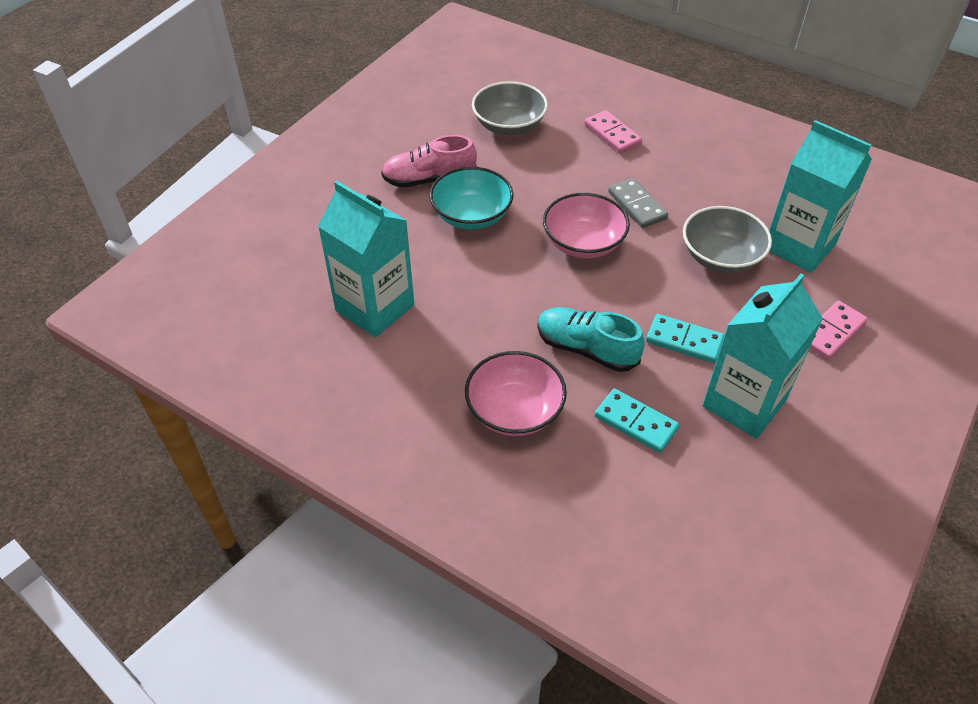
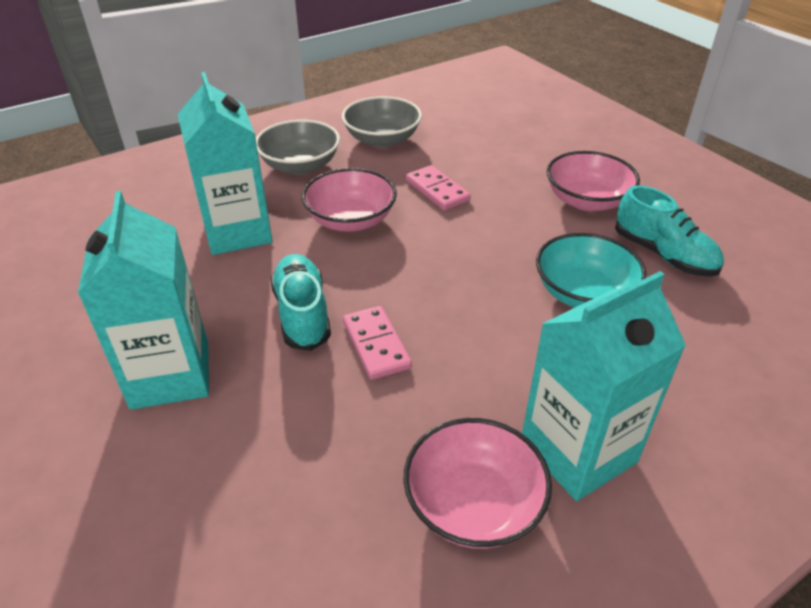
grey domino: [608,178,668,228] = 1 -> none = 0
pink bowl: [465,351,567,436] [543,193,630,258] = 2 -> [302,168,397,232] [404,418,552,549] [547,151,640,211] = 3
pink shoe: [381,135,477,187] = 1 -> none = 0
turquoise domino: [595,388,679,453] [646,314,724,363] = 2 -> none = 0
turquoise shoe: [537,307,645,372] = 1 -> [271,254,331,351] [615,185,724,277] = 2

